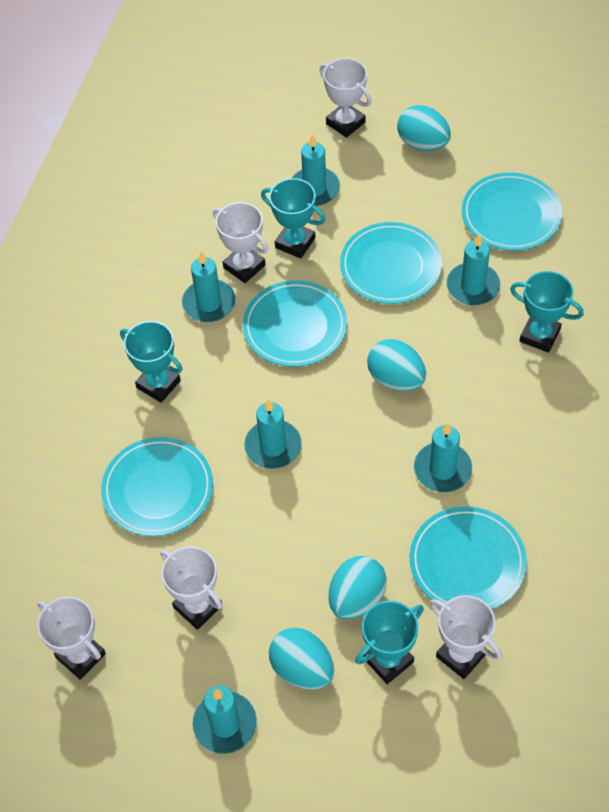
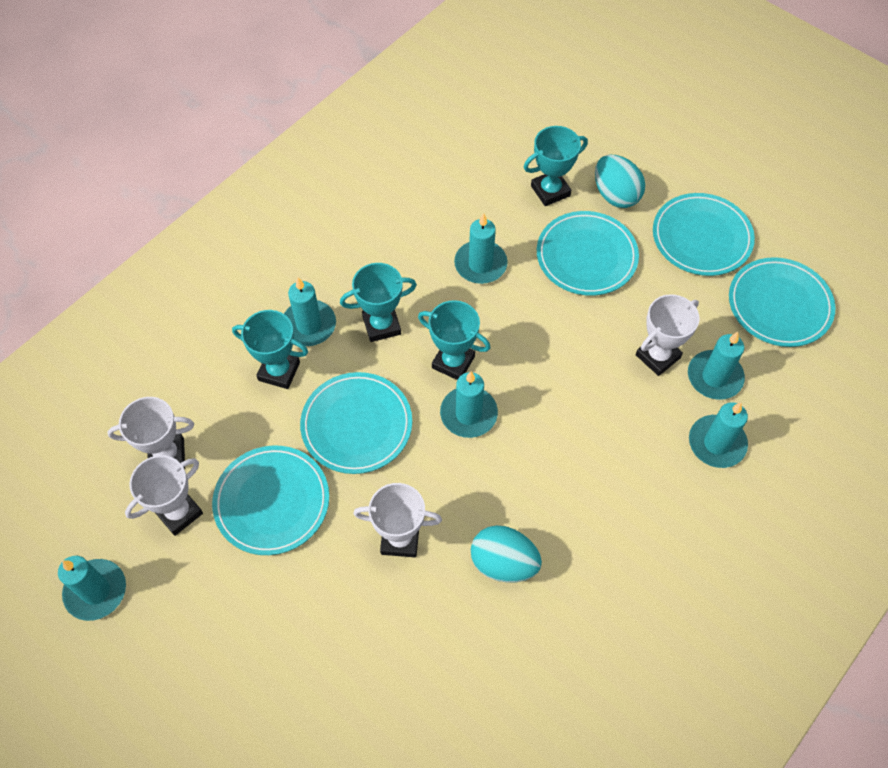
turquoise egg: [269,628,334,690] [328,556,387,620] [367,339,426,391] [397,105,451,151] = 4 -> [471,525,542,583] [595,155,645,208] = 2
white trophy: [37,597,106,680] [161,546,223,630] [213,202,268,283] [320,58,372,138] [430,595,502,679] = 5 -> [107,397,194,469] [125,455,203,536] [353,483,442,557] [636,294,699,376] = 4

